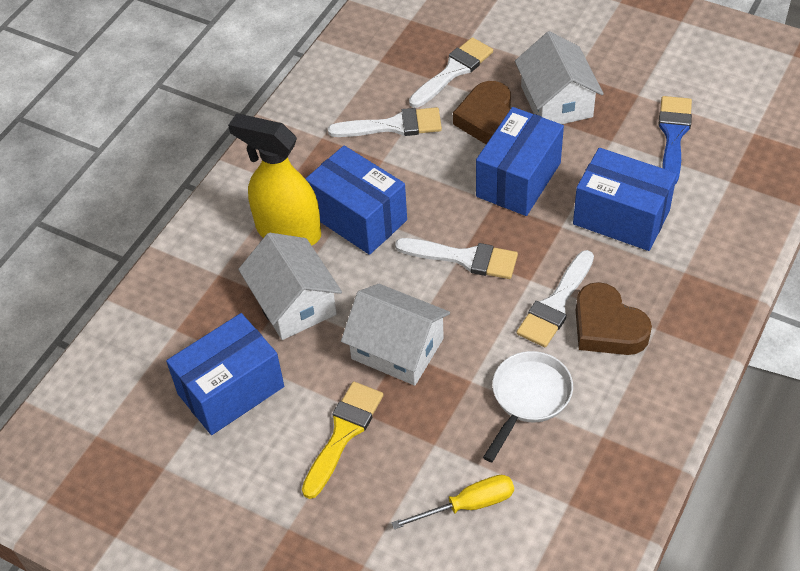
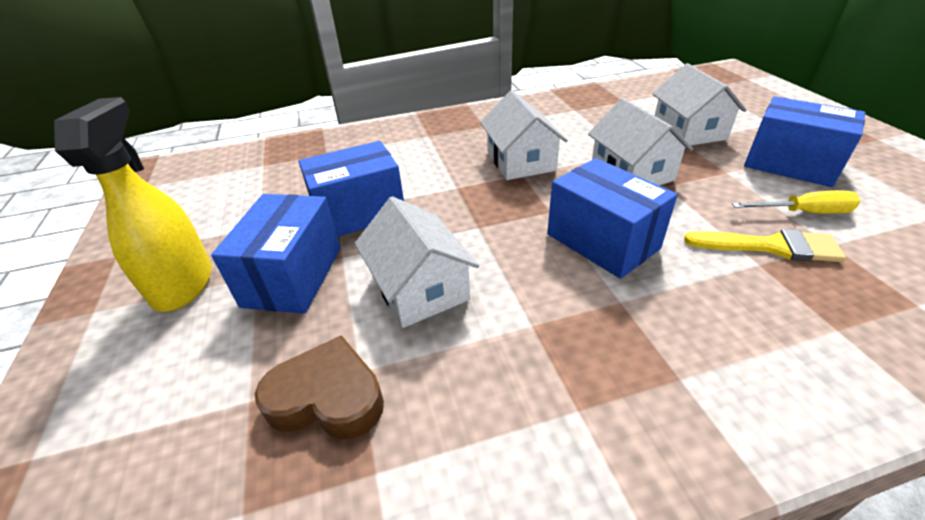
blue brush: [658,96,692,184] = 1 -> none = 0
brown heart: [453,81,511,144] [576,282,652,355] = 2 -> [255,335,384,439] = 1
white brush: [328,107,442,137] [395,238,518,279] [409,37,493,108] [517,250,594,347] = 4 -> none = 0
white house: [238,233,342,340] [341,284,450,386] [515,31,604,124] = 3 -> [355,196,479,328] [480,90,568,180] [588,98,693,185] [653,63,747,145] = 4
white pan: [483,351,573,462] = 1 -> none = 0

